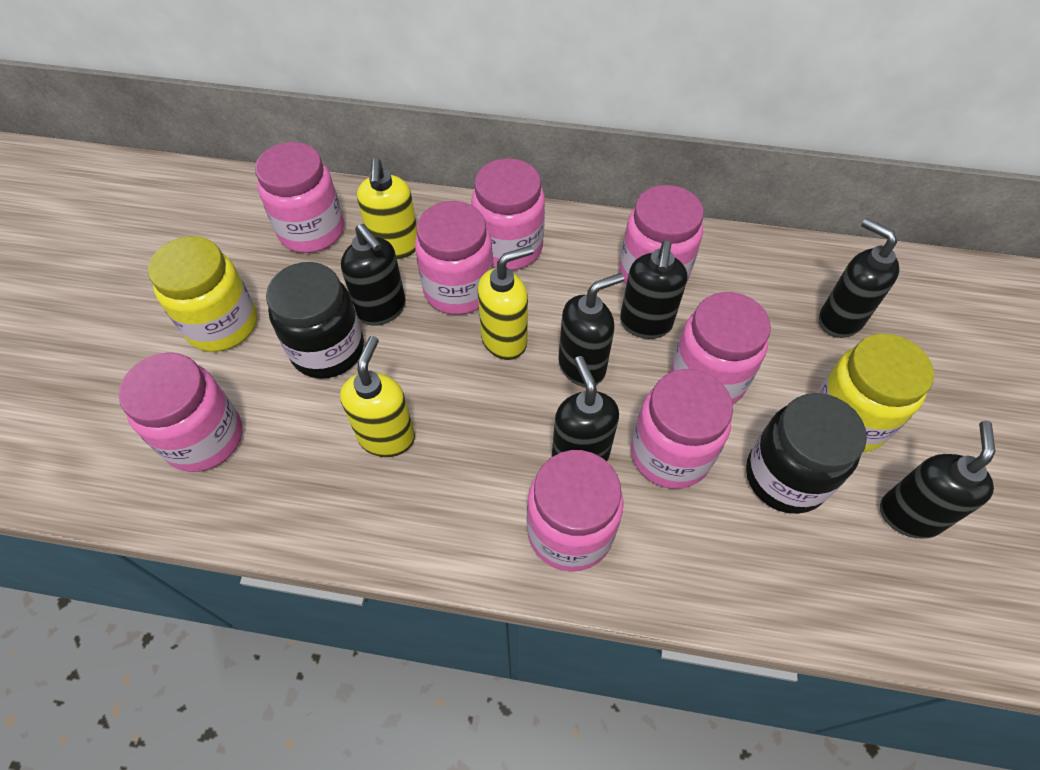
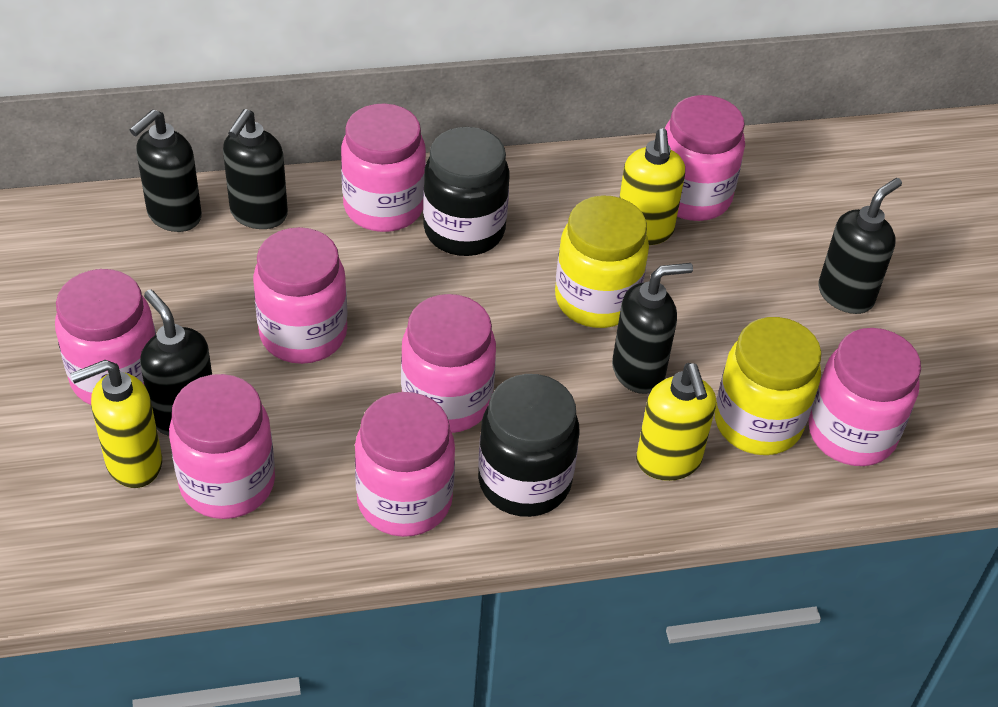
black soap dispenser: [341,224,406,326] [552,356,619,461] [558,273,624,387] [620,241,687,339] [819,218,900,338] [880,421,996,539] = 6 -> [130,109,202,232] [140,290,212,436] [223,109,288,229] [612,263,693,394] [818,178,902,314] = 5

